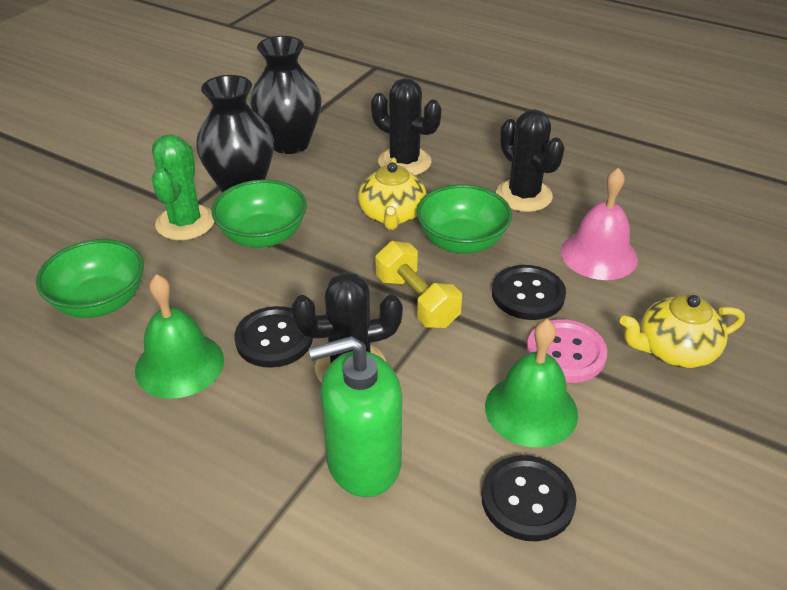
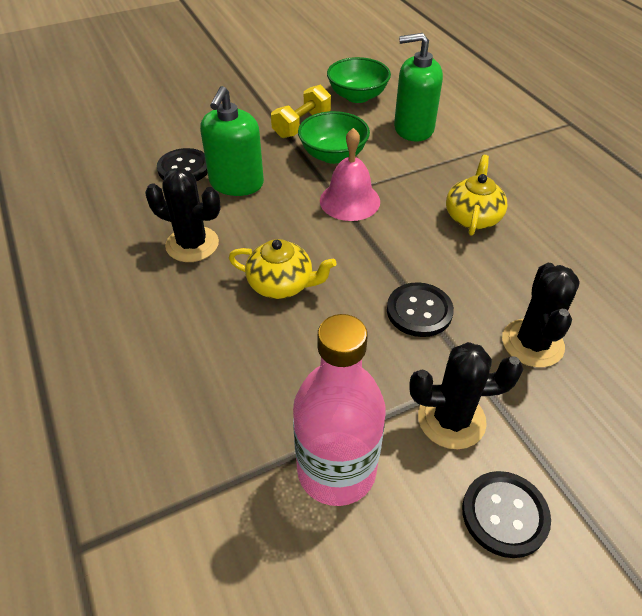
black vase: [196,75,274,193] [250,36,322,154] = 2 -> none = 0
green bell: [135,274,224,398] [485,319,578,448] = 2 -> none = 0
green bowl: [36,239,144,318] [211,179,307,248] [417,184,512,254] = 3 -> [298,111,370,164] [327,57,391,103] = 2
green cactus: [152,134,214,240] = 1 -> none = 0
green soap dispenser: [309,336,402,497] = 1 -> [200,86,264,196] [394,33,443,142] = 2
pink bottle: none = 0 -> [293,314,386,506] = 1
pink button: [526,319,607,383] = 1 -> none = 0

